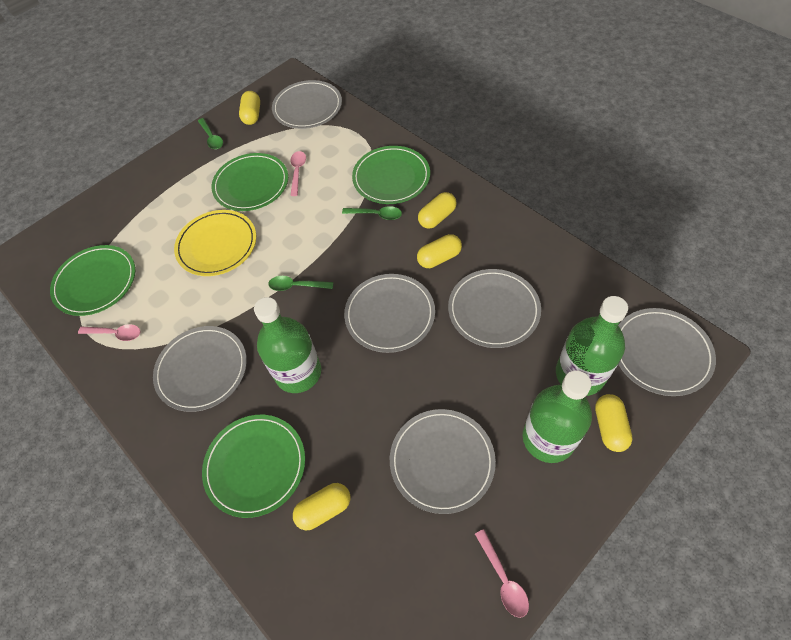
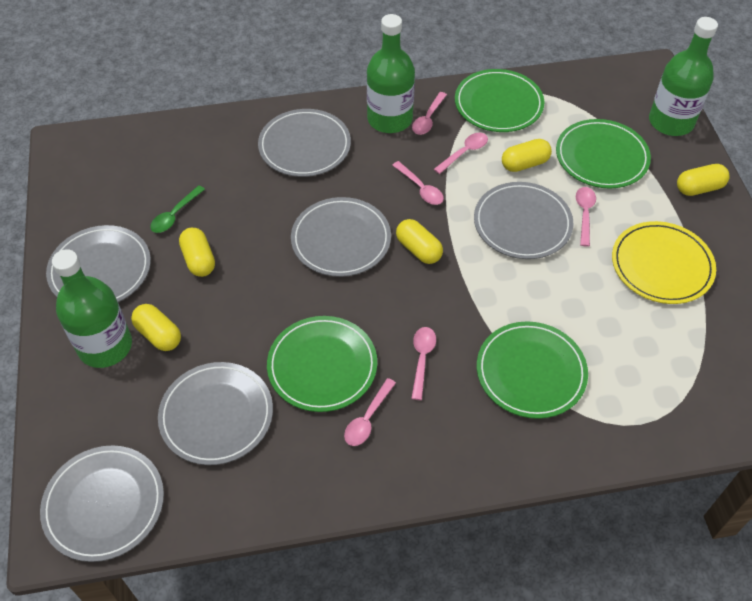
green spoon: [198,118,223,149] [268,276,333,291] [342,206,402,220] = 3 -> [150,185,205,233] = 1
pink spoon: [78,324,140,341] [290,151,306,196] [475,529,529,618] = 3 -> [344,378,396,446] [392,161,444,205] [411,327,436,400] [412,92,447,135] [434,133,488,174] [576,187,596,247] = 6

